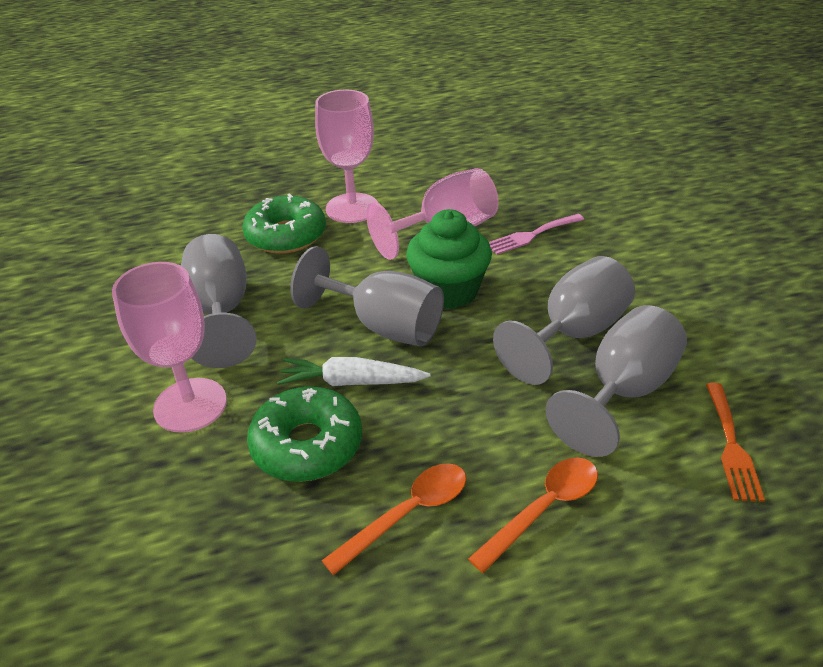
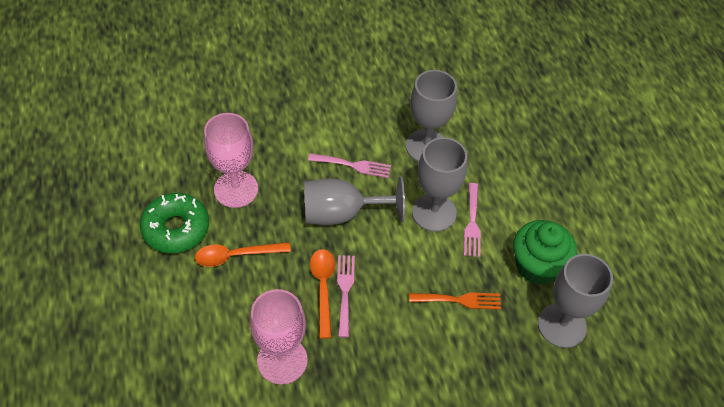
green donut: [242,193,326,254] [247,386,362,482] = 2 -> [140,193,209,253] = 1
pink fork: [489,214,584,255] = 1 -> [308,153,391,178] [337,255,355,338] [464,183,481,257] = 3
pink goblet: [112,262,227,433] [315,89,378,223] [366,168,499,260] = 3 -> [204,113,258,208] [250,289,308,385] = 2
white carrot: [277,357,430,386] = 1 -> none = 0

